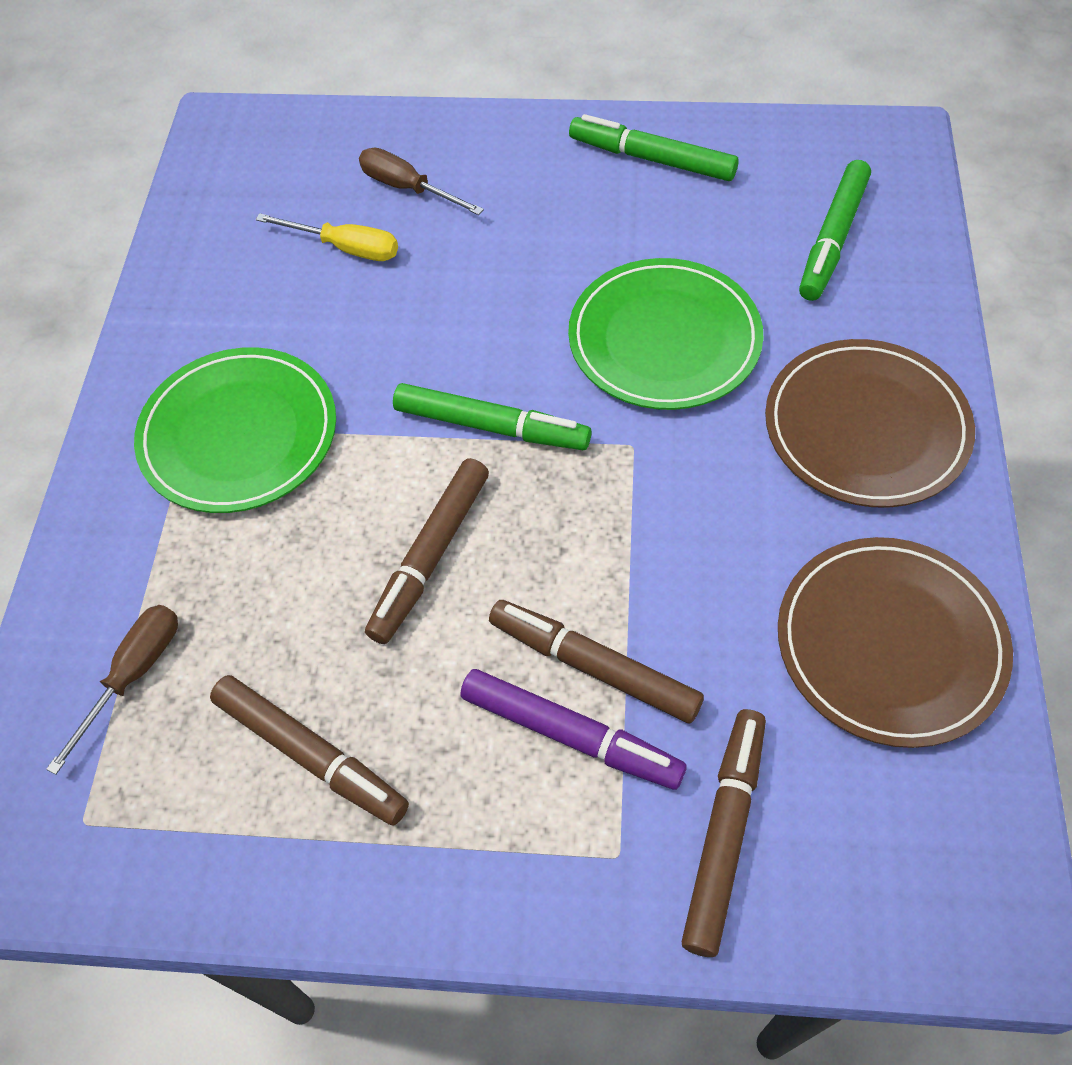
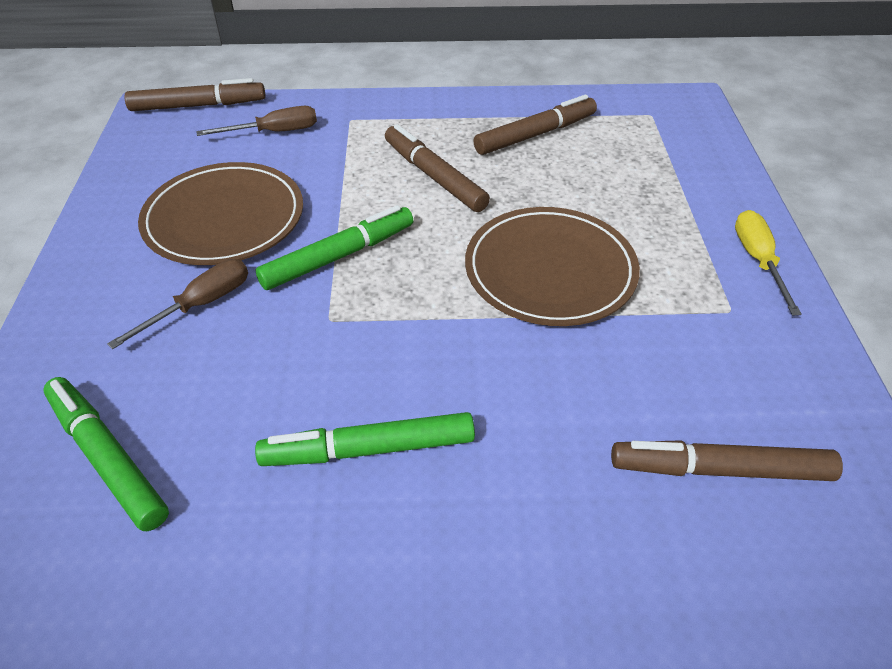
green plate: [134,347,336,513] [568,258,763,410] = 2 -> none = 0
purple marker: [461,669,687,790] = 1 -> none = 0

